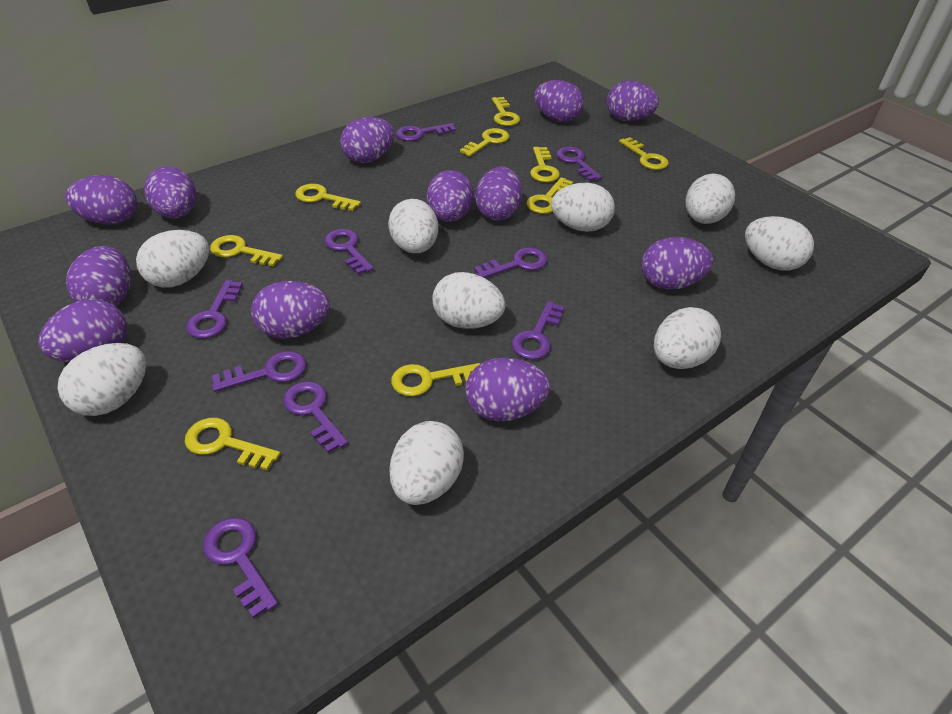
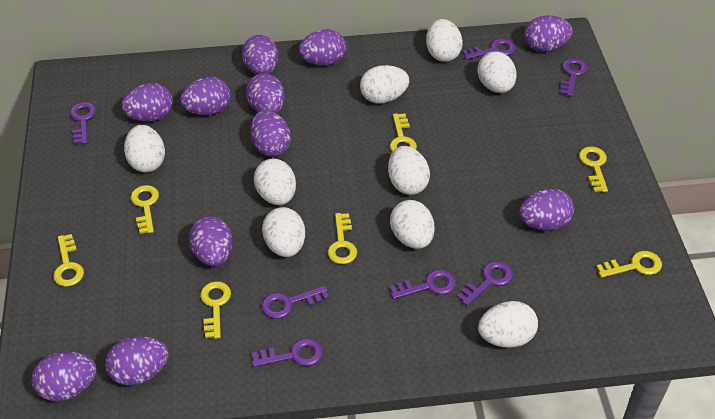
purple egg: [38,299,127,362] [65,175,137,225] [66,246,131,306] [144,167,196,219] [251,281,330,339] [340,117,394,163] [427,170,474,222] [465,358,550,422] [475,167,522,221] [534,80,584,122] [607,80,659,121] [641,237,713,289] = 12 -> [31,352,97,401] [105,337,169,386] [121,83,173,122] [180,77,231,115] [189,216,233,266] [242,35,279,75] [246,73,285,113] [250,110,291,157] [299,29,346,66] [519,189,574,231] [524,15,572,52] = 11
purple key: [186,280,243,338] [203,517,278,619] [212,351,306,392] [283,381,348,453] [324,229,374,275] [396,123,456,141] [474,247,548,278] [512,301,564,360] [556,147,602,181] = 9 -> [70,102,96,144] [252,338,323,367] [261,286,329,319] [390,270,456,299] [457,261,513,306] [462,39,516,60] [560,58,588,97] = 7
yellow key: [185,418,280,471] [210,235,283,266] [295,184,361,211] [391,363,480,396] [460,128,509,157] [492,97,520,126] [526,177,573,214] [530,147,560,182] [619,137,669,170] = 9 -> [53,234,84,287] [131,185,159,234] [200,281,231,339] [328,213,357,264] [390,113,417,152] [579,146,608,192] [596,251,662,278] = 7

